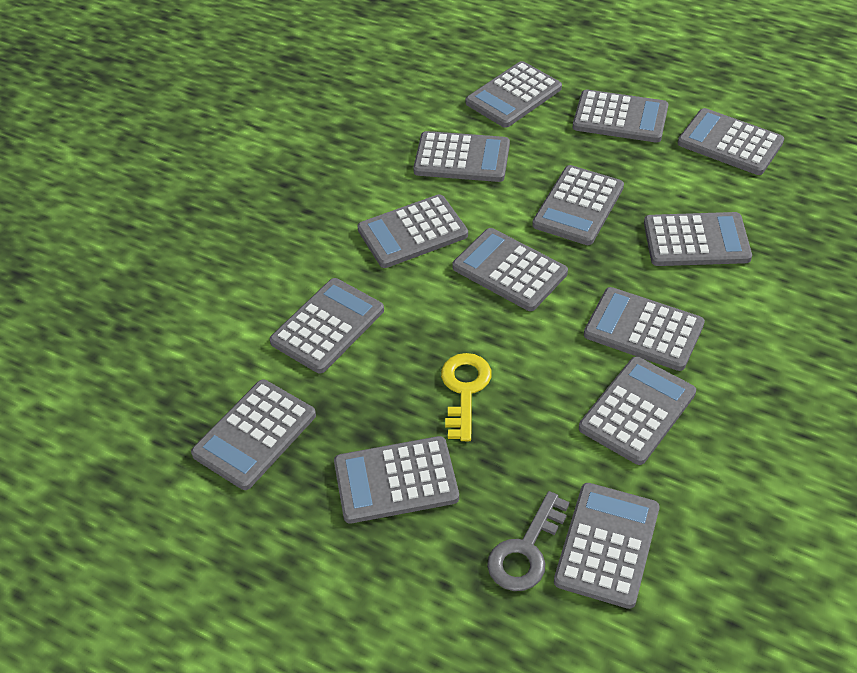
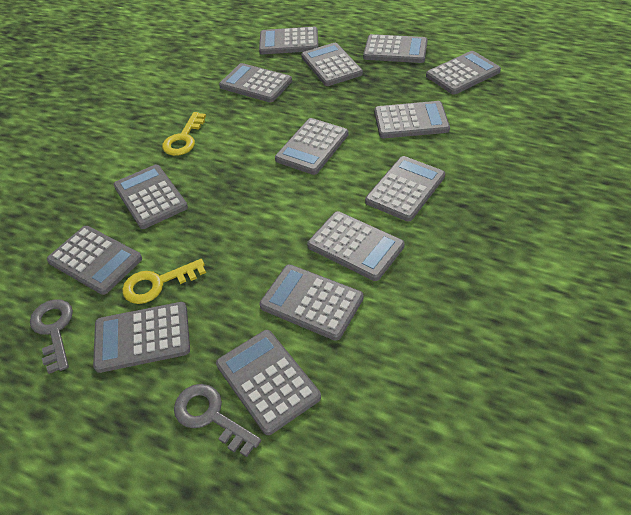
grey key: [487,491,570,591] = 1 -> [30,299,73,374] [174,384,261,457] = 2
yellow key: [441,353,491,441] = 1 -> [122,259,206,304] [162,112,206,156] = 2

